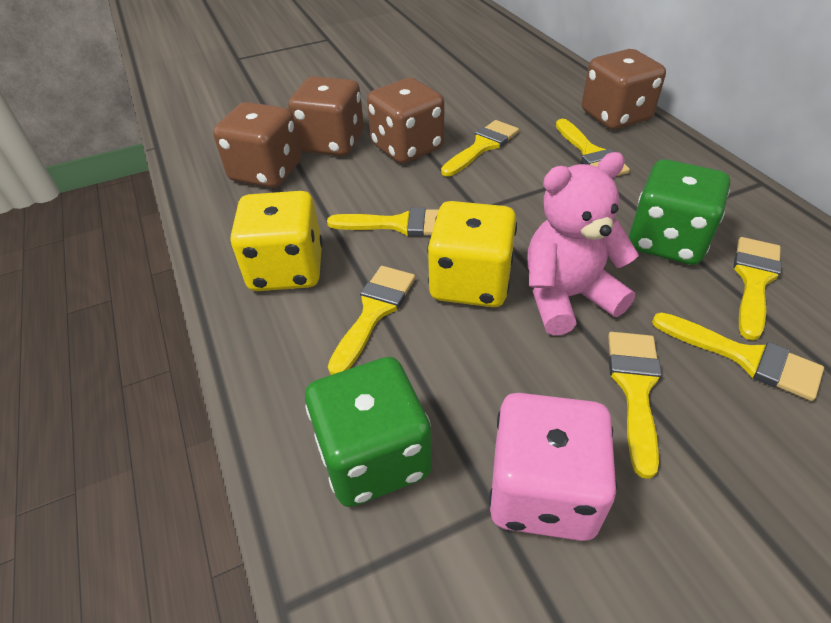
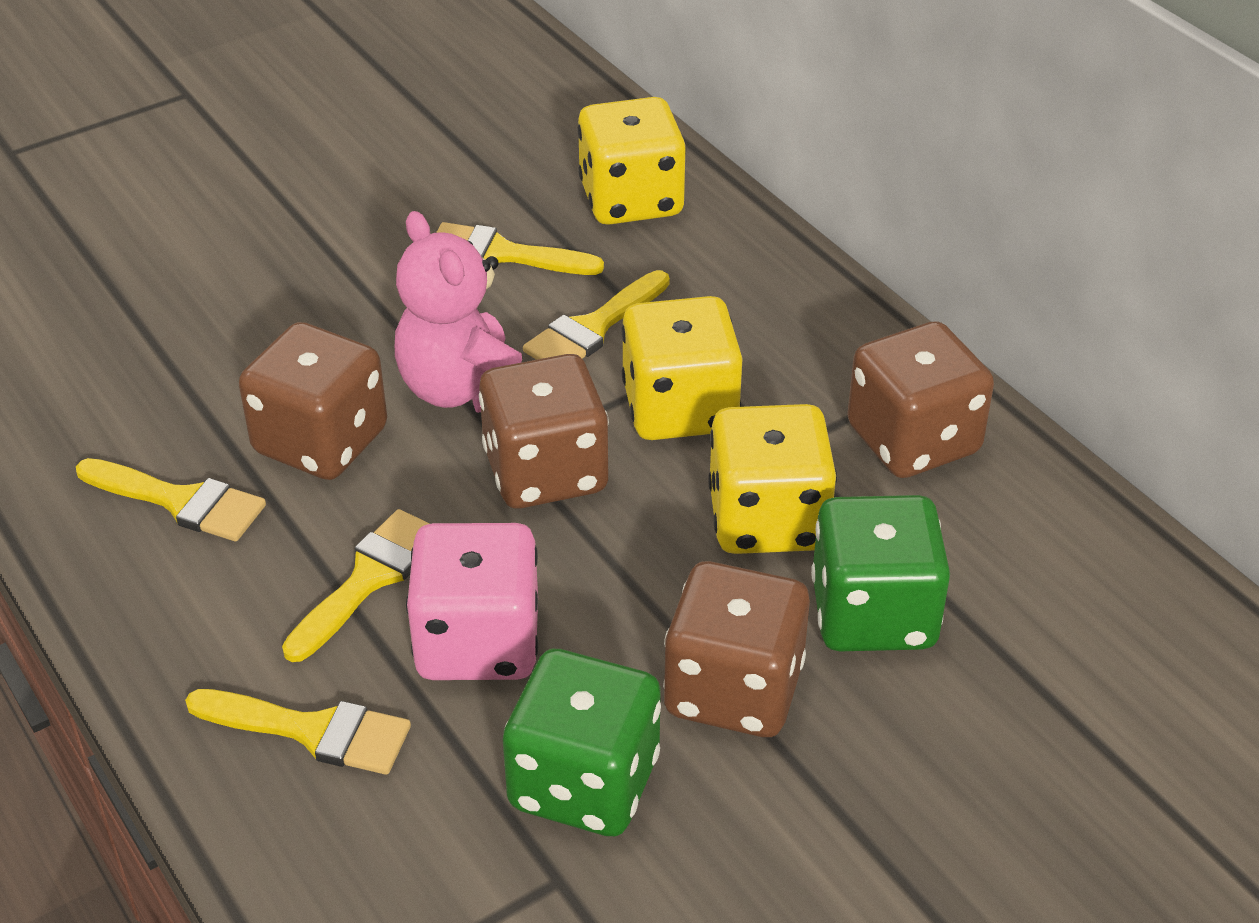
yellow brush: [327,207,439,236] [328,266,415,375] [441,120,519,176] [556,119,630,176] [608,332,662,479] [652,312,824,401] [733,237,782,341] = 7 -> [76,458,266,542] [185,689,411,775] [282,509,430,662] [436,222,604,275] [523,270,670,360] = 5
yellow dice: [231,191,323,291] [427,201,517,307] = 2 -> [577,97,686,225] [622,296,743,440] [708,404,837,554] = 3

